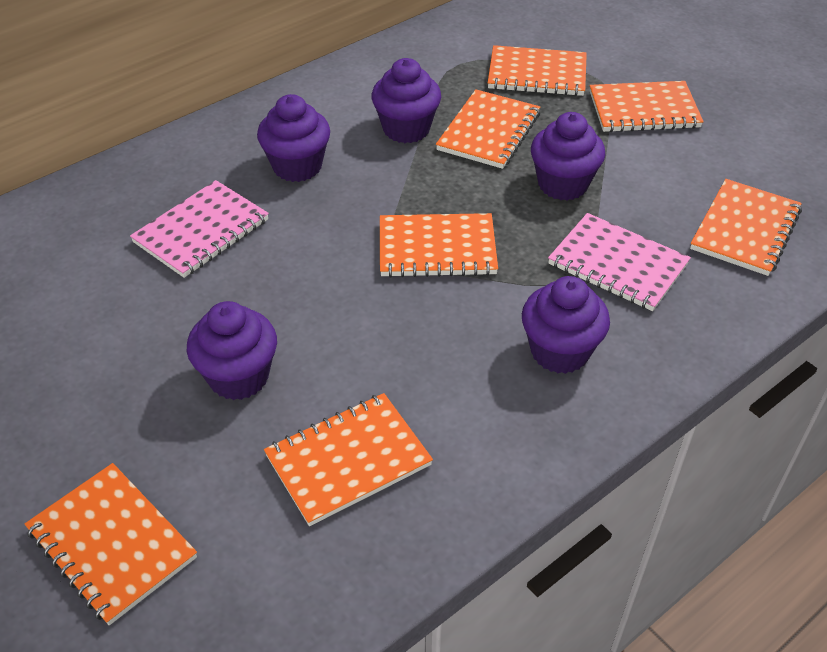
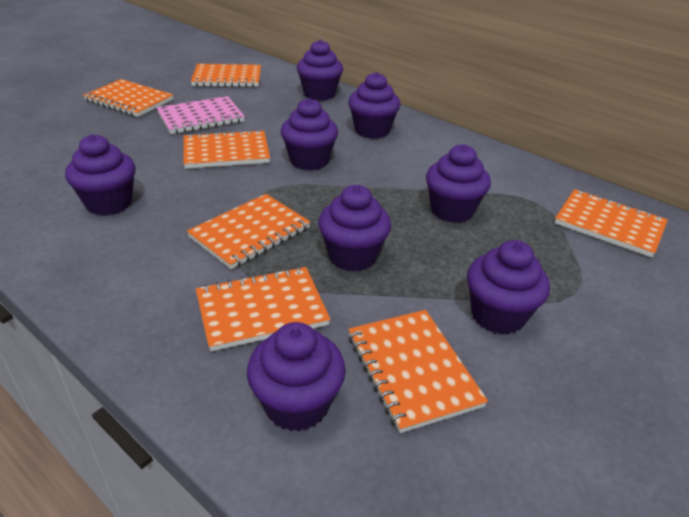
pink notebook: [130,180,269,278] [548,213,691,311] = 2 -> [157,96,245,134] = 1
purple cupcake: [187,301,277,400] [257,94,330,182] [371,58,441,143] [522,276,610,374] [531,112,606,200] = 5 -> [65,134,136,215] [247,322,346,431] [281,98,338,171] [297,39,343,101] [318,185,391,272] [348,72,400,139] [426,144,491,223] [467,240,550,335] = 8

